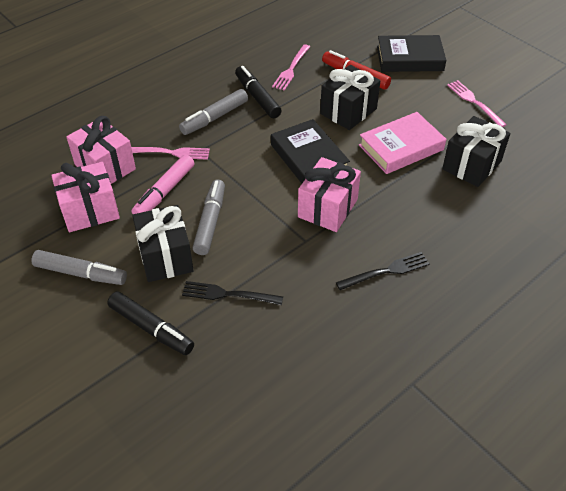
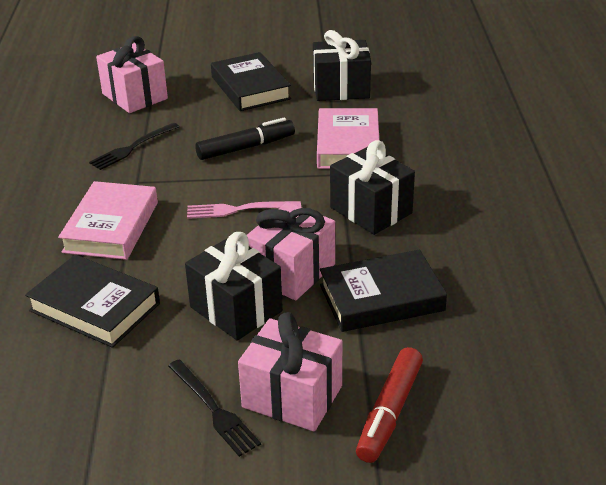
black book: [271,119,350,184] [377,35,446,72] = 2 -> [25,255,160,348] [211,52,291,111] [320,250,447,332] = 3
black marker: [107,291,194,355] [235,66,282,118] = 2 -> [195,117,295,160] = 1
grey marker: [31,250,127,285] [179,89,248,135] [193,179,225,255] = 3 -> none = 0
pink book: [359,112,446,174] = 1 -> [58,181,158,260] [317,108,379,169] = 2
pink fork: [131,147,210,160] [272,44,310,91] [447,80,507,127] = 3 -> [187,201,301,219] = 1
pink marker: [132,155,194,214] = 1 -> none = 0

